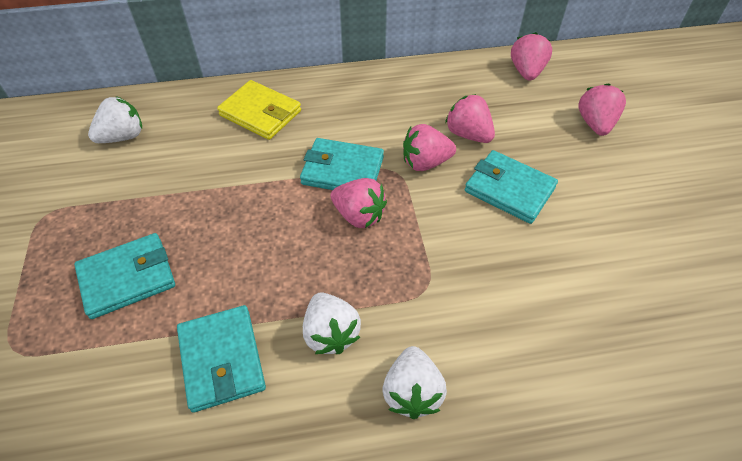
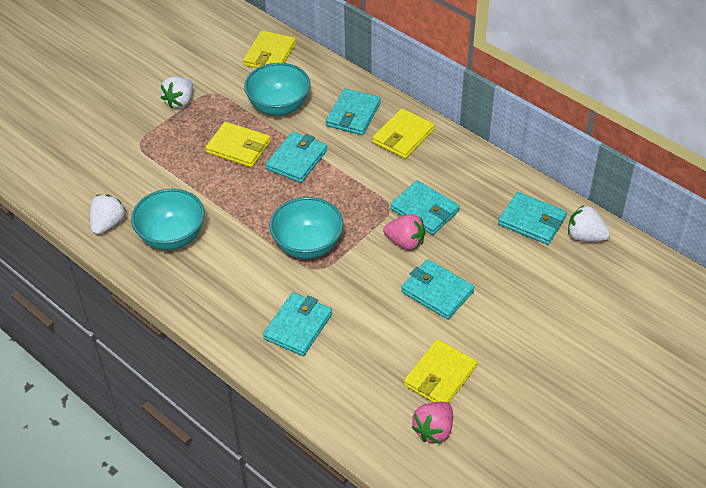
pink strawberry: [331,178,387,228] [403,124,456,171] [445,94,495,143] [511,32,552,81] [578,84,626,136] = 5 -> [383,214,425,250] [412,402,453,444] = 2
turquoise bowl: none = 0 -> [131,189,205,250] [244,63,310,115] [270,197,344,259] = 3
turquoise wallet: [74,233,175,319] [177,305,266,413] [300,138,384,190] [465,150,558,224] = 4 -> [263,292,332,356] [266,132,328,183] [326,88,381,135] [390,180,459,235] [401,259,474,320] [498,192,567,245] = 6
yellow wallet: [217,80,301,140] = 1 -> [206,122,271,167] [243,30,296,68] [372,108,435,159] [404,339,477,403] = 4

